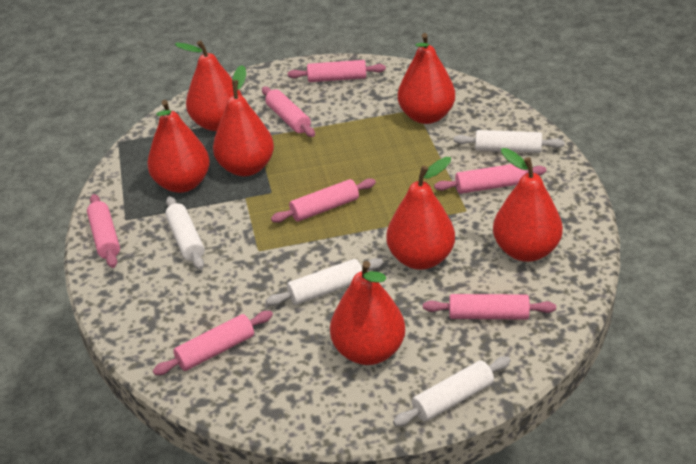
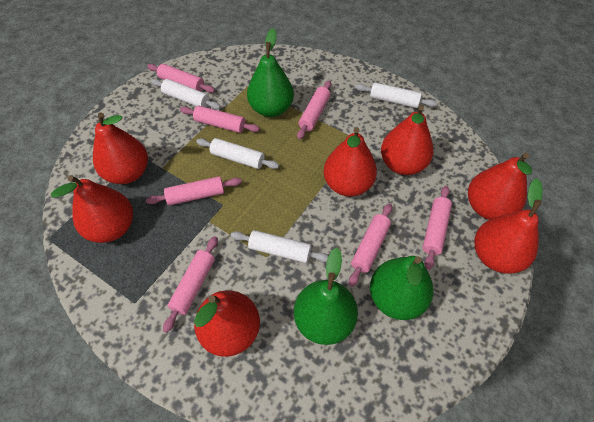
green pear: none = 0 -> [247,28,294,117] [294,248,358,345] [370,256,434,320] = 3

